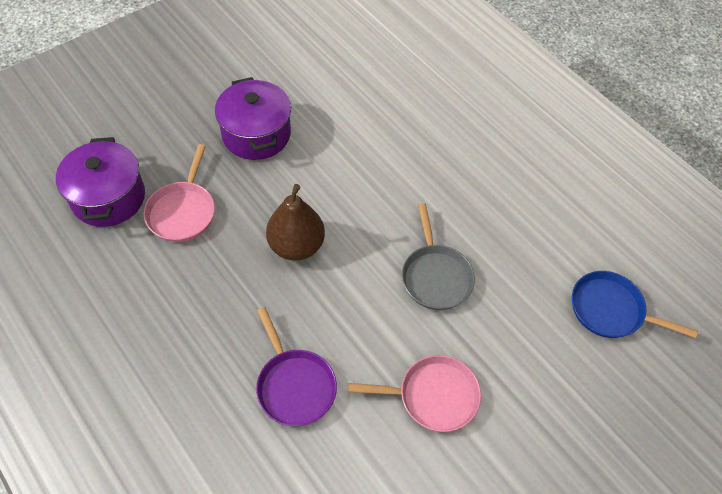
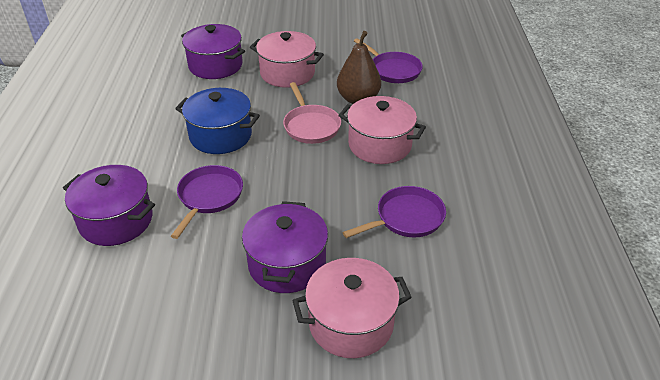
blue pan: [572,271,698,338] = 1 -> none = 0
blue pot: none = 0 -> [175,88,260,154] = 1
grey pan: [402,203,475,310] = 1 -> none = 0
pink pan: [144,144,215,242] [348,355,481,432] = 2 -> [283,82,341,144] = 1
pink pot: none = 0 -> [250,31,324,88] [292,258,412,358] [339,96,426,164] = 3
purple pan: [256,307,337,426] = 1 -> [171,165,243,239] [342,186,446,238] [354,38,423,83] = 3
purple pot: [56,137,145,227] [215,77,291,160] = 2 -> [63,165,155,246] [181,24,245,79] [242,201,328,293] = 3

